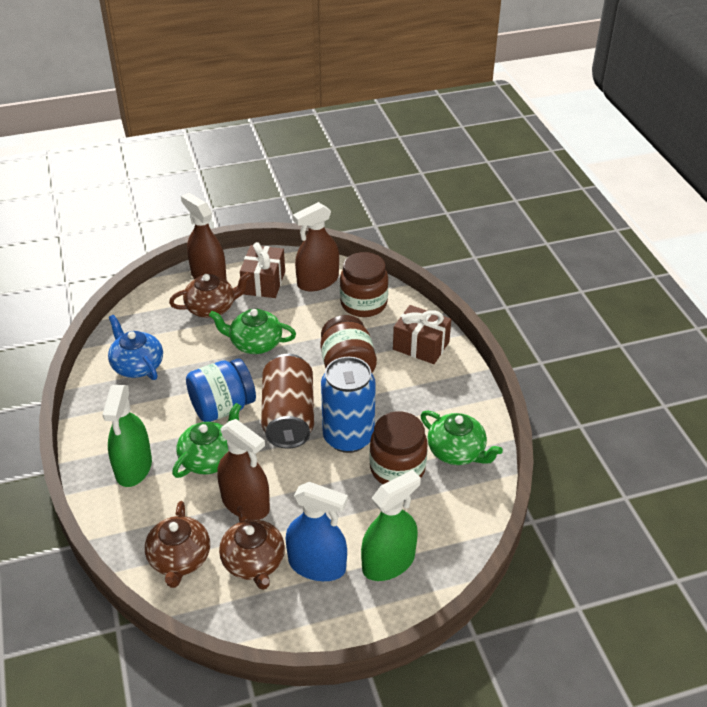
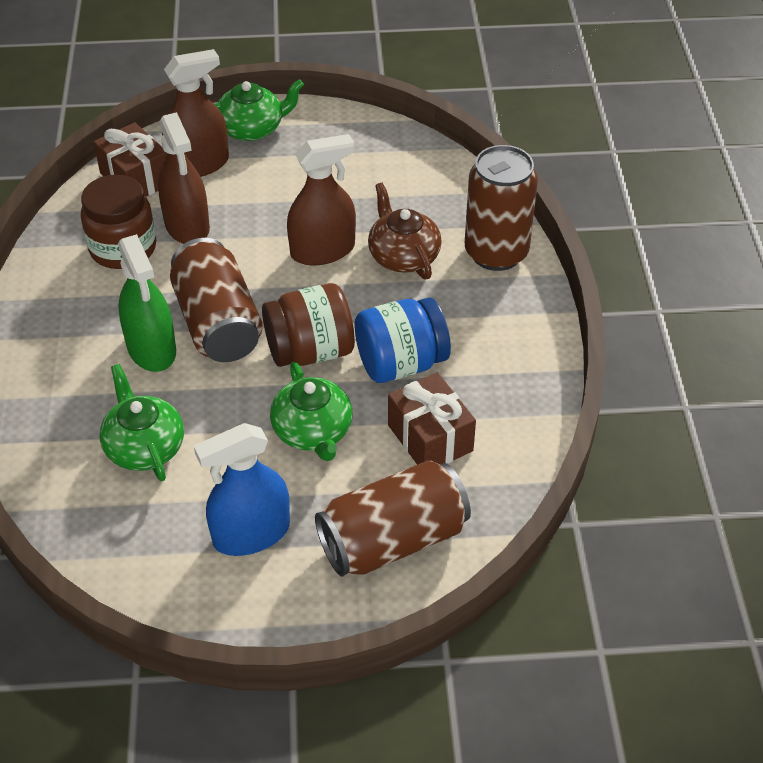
blue can: [321,357,376,453] = 1 -> none = 0
blue teapot: [108,315,163,380] = 1 -> none = 0
brown can: [261,354,314,449] = 1 -> [170,238,263,362] [315,460,471,577] [465,145,538,271] = 3
brown jar: [320,315,377,373] [340,252,389,317] [369,411,428,484] = 3 -> [81,175,156,269] [262,283,355,367] = 2
brown teapot: [145,501,210,588] [169,272,251,318] [219,506,285,590] = 3 -> [368,183,442,279] = 1
green spray bottle: [102,385,152,487] [361,470,421,581] = 2 -> [118,234,176,372] = 1

